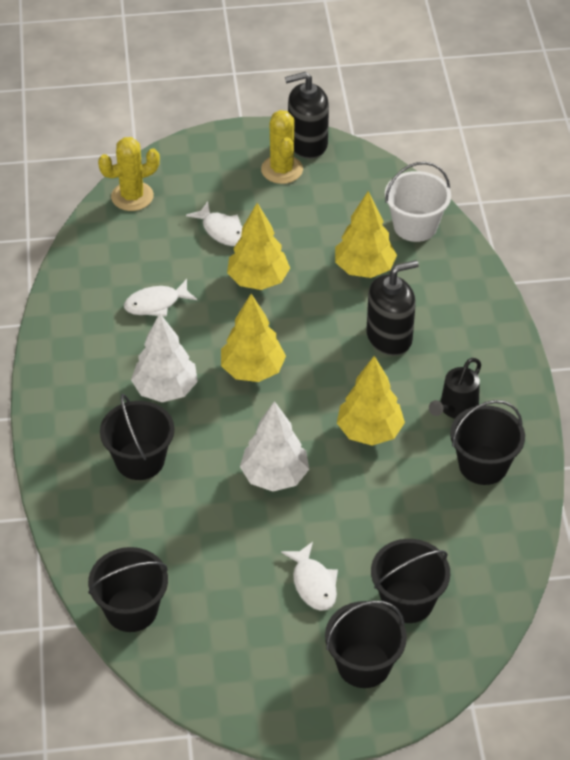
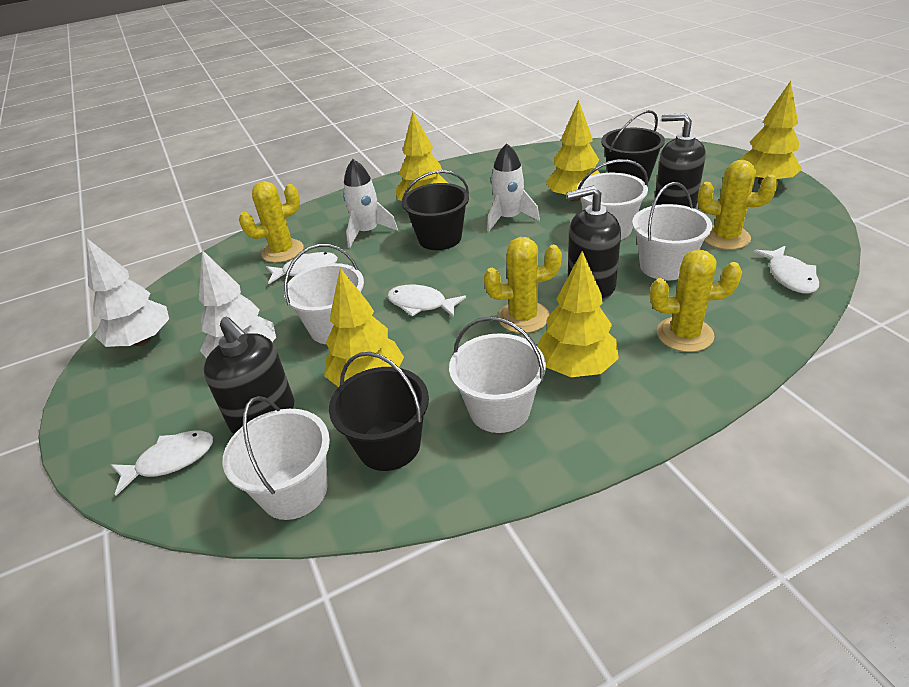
black bucket: [88,547,168,632] [100,394,174,480] [325,601,407,688] [371,539,450,623] [450,400,525,485] = 5 -> [329,352,429,471] [402,170,469,250] [601,110,665,182] = 3
black soap dispenser: [285,72,329,159] [367,260,419,355] = 2 -> [203,316,294,434] [566,186,621,300] [654,113,706,209] = 3
black watering can: [429,358,481,419] = 1 -> none = 0
white bucket: [385,162,451,242] = 1 -> [222,396,330,520] [284,244,364,344] [449,316,546,433] [577,159,648,240] [632,182,712,280] = 5
white fish: [124,279,197,317] [186,201,242,246] [281,542,338,611] = 3 -> [111,430,213,496] [266,252,338,284] [387,285,466,318] [754,246,819,293] = 4
white rocket: none = 0 -> [343,159,398,248] [487,143,540,231] = 2
yellow cactus: [98,137,160,211] [261,110,303,184] = 2 -> [239,181,304,263] [484,237,562,333] [650,250,742,352] [698,160,778,250] = 4
yellow tree: [221,294,286,382] [227,203,290,290] [335,191,397,278] [337,356,405,446] = 4 -> [324,268,404,387] [395,112,448,201] [537,251,619,377] [546,100,600,201] [740,81,802,185] = 5

